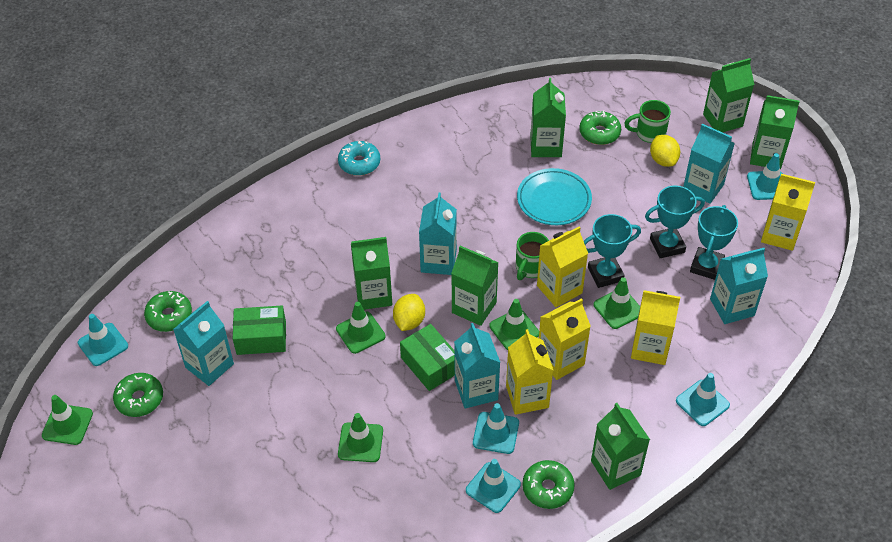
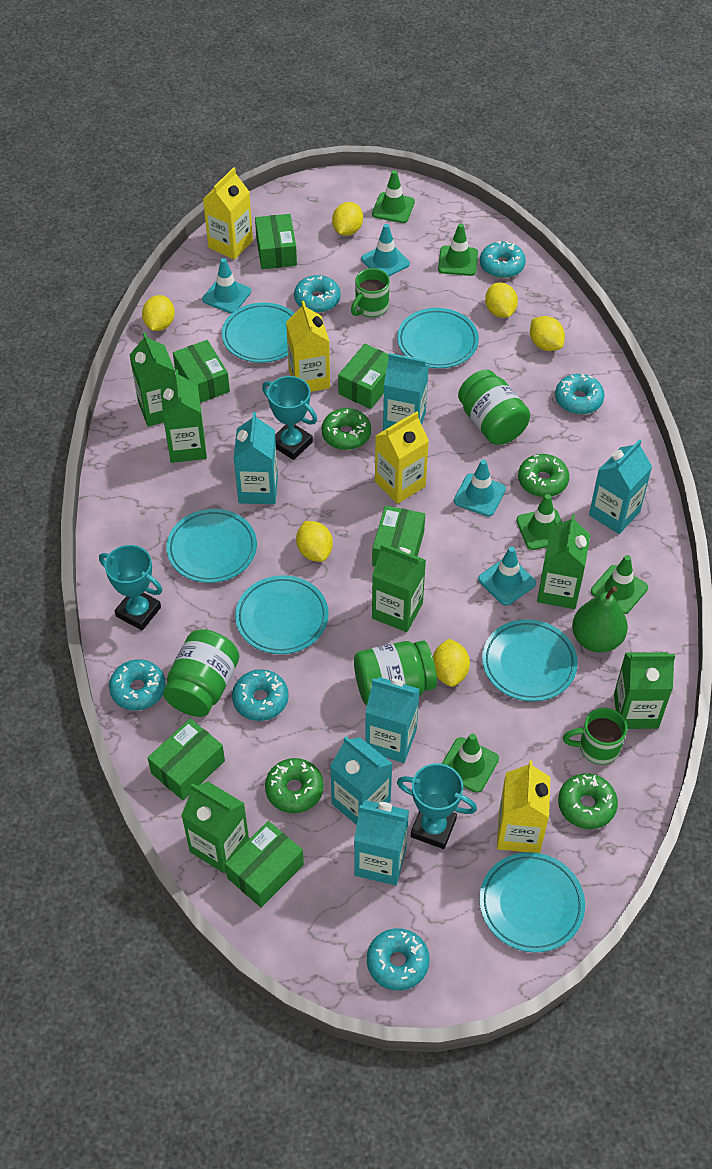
green box: [233,306,286,355] [400,324,455,391] = 2 -> [148,718,225,800] [173,340,230,403] [225,821,304,908] [255,214,297,269] [338,344,389,409] [372,506,425,566] = 6
green jar: none = 0 -> [163,629,239,717] [354,641,437,706] [458,370,530,445] = 3
green pear: none = 0 -> [572,586,628,653] = 1
turquoise carton: [173,301,234,386] [419,193,457,275] [454,323,500,409] [683,124,735,204] [710,248,768,324] = 5 -> [234,412,278,504] [330,736,393,825] [354,800,409,885] [365,677,420,763] [383,353,429,431] [589,439,652,534] = 6
turquoise donut: [338,141,380,176] = 1 -> [109,659,166,710] [232,669,289,721] [294,275,341,313] [367,928,429,991] [480,241,526,278] [555,374,605,415] = 6
turquoise plate: [517,168,592,225] = 1 -> [166,509,257,583] [222,302,295,363] [235,575,329,654] [397,308,479,368] [479,852,585,953] [482,619,578,701] = 6
turquoise traffic cone: [78,314,128,366] [466,459,521,513] [473,403,519,454] [676,373,730,426] [747,153,783,200] = 5 -> [202,258,251,313] [361,224,410,276] [454,459,506,517] [478,547,536,605] = 4
yellow carton: [506,329,554,415] [537,227,588,307] [539,298,591,380] [631,290,680,365] [761,174,815,251] = 5 -> [203,167,253,260] [286,301,330,392] [375,411,429,504] [497,760,551,853] = 4
yellow lemon: [393,294,425,331] [650,135,680,167] = 2 -> [142,295,175,331] [296,521,333,562] [332,202,363,236] [433,639,470,687] [485,282,518,318] [530,316,565,351] = 6

